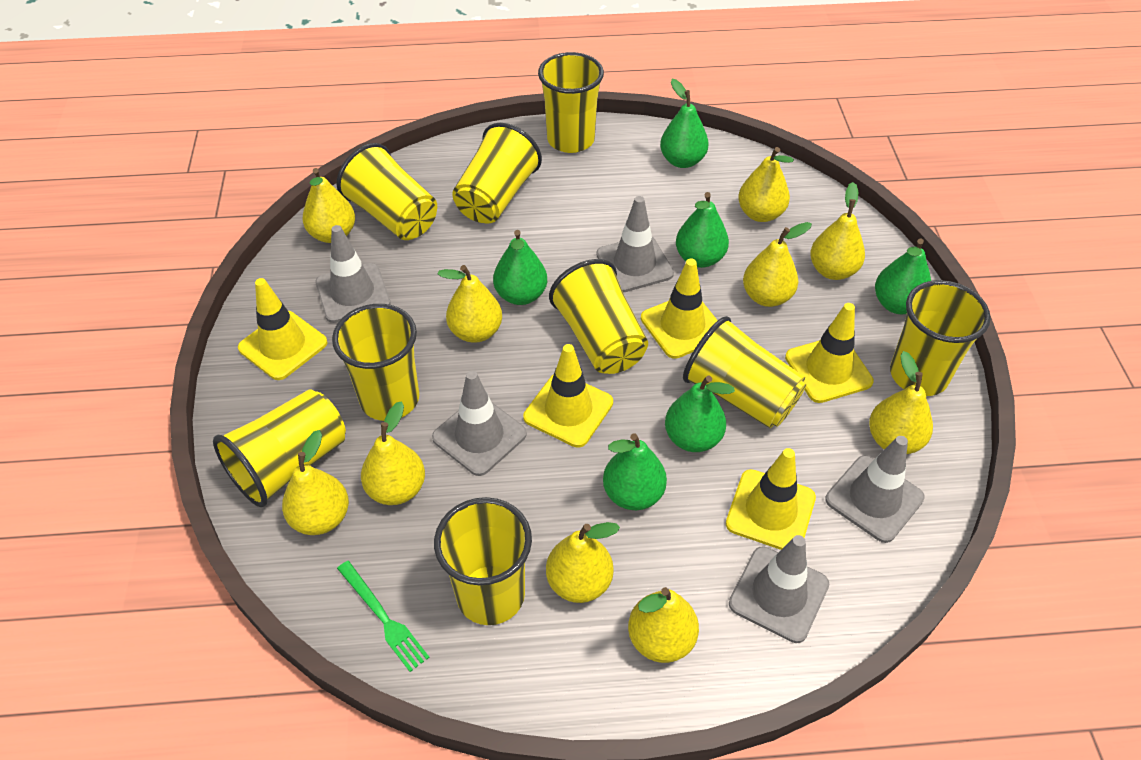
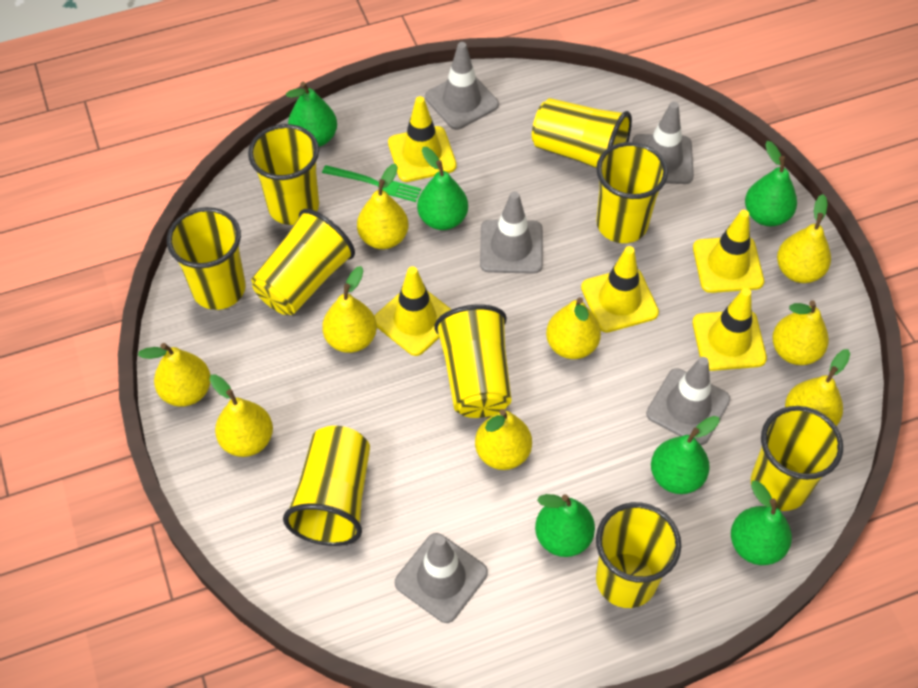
yellow pear: [282,430,349,535] [303,168,355,243] [361,401,425,505] [437,265,502,343] [546,522,620,603] [628,587,699,663] [738,147,794,222] [743,222,812,307] [810,182,865,280] [869,351,933,454] = 10 -> [138,343,210,407] [209,374,273,457] [322,266,377,353] [357,164,408,249] [475,409,532,470] [546,297,601,359] [772,300,829,365] [777,194,831,283] [785,349,850,426] = 9

